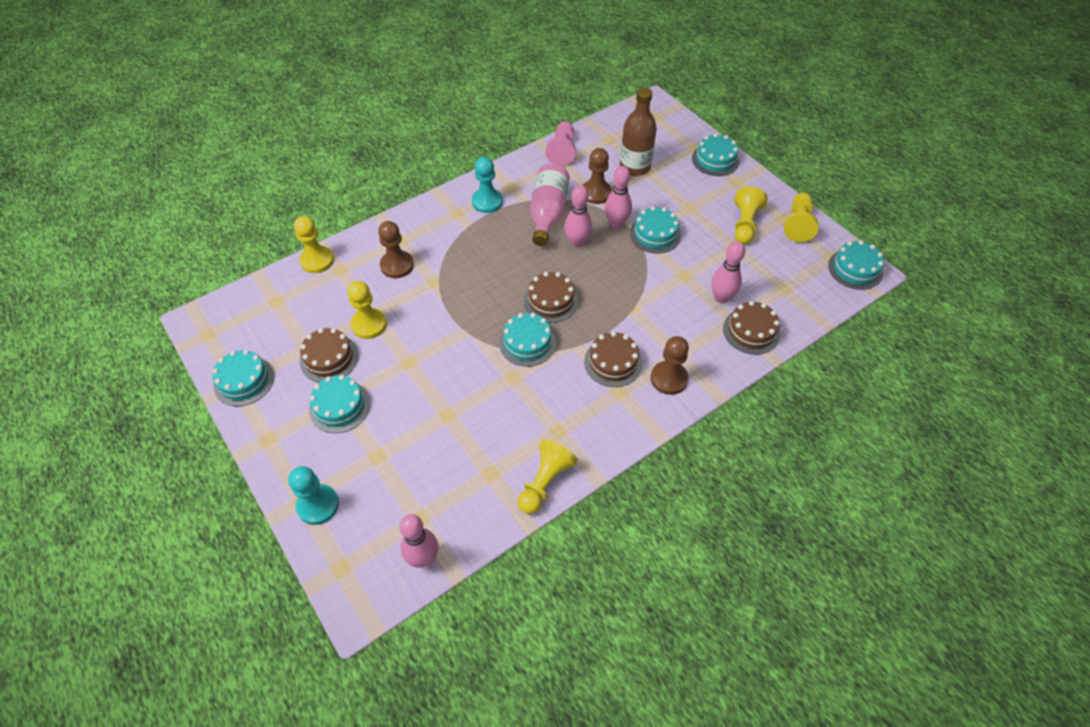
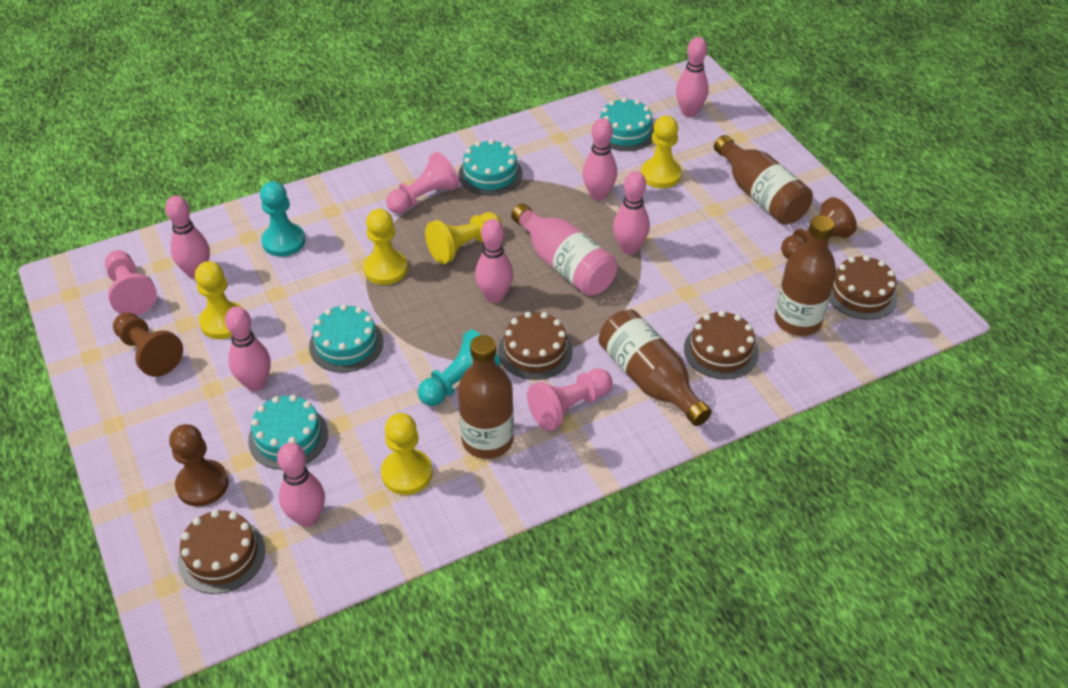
brown bottle: [620,88,657,176] = 1 -> [458,335,514,459] [598,309,712,426] [714,135,813,225] [775,215,836,336] = 4
pink bowling pin: [399,514,438,568] [565,185,592,248] [605,166,632,229] [711,242,745,303] = 4 -> [165,196,210,279] [225,306,271,391] [277,443,325,527] [475,219,513,303] [582,118,617,201] [613,171,650,254] [676,37,709,117] = 7
pink pawn: [545,121,576,166] = 1 -> [105,250,157,315] [386,152,459,214] [527,369,613,431] = 3
turquoise cake: [212,350,274,406] [309,375,370,433] [499,313,556,367] [630,206,681,254] [692,133,740,176] [828,240,884,290] = 6 -> [248,395,328,470] [309,304,384,373] [458,139,522,196] [601,98,654,151] = 4

